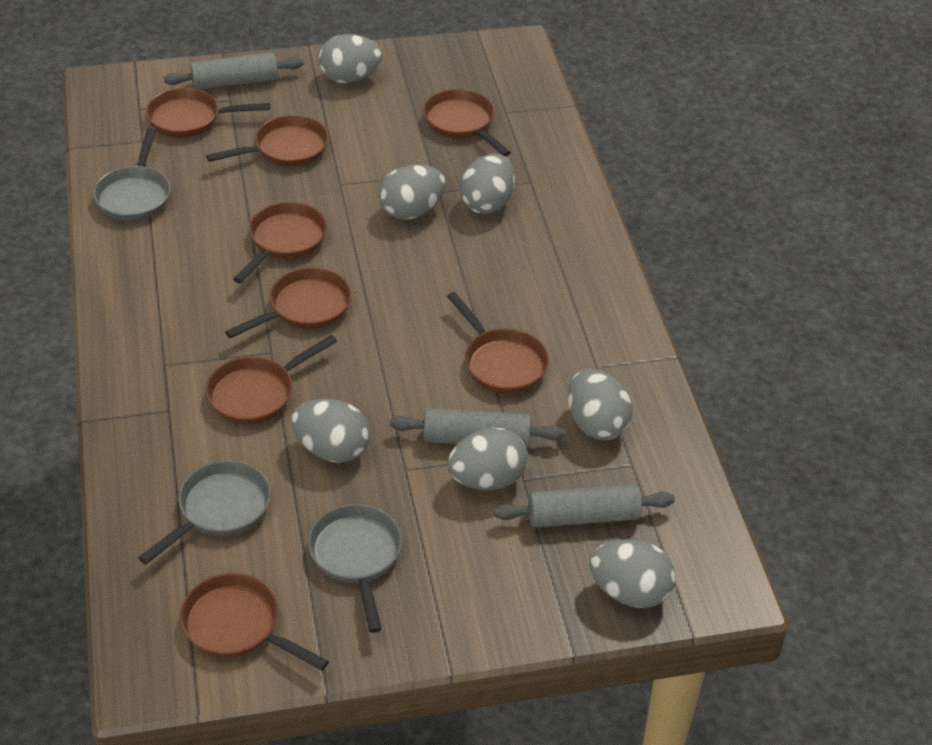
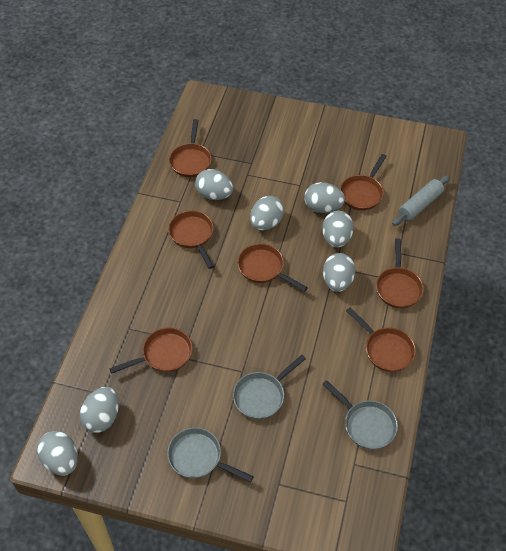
brown pan: [146,88,270,138] [180,573,329,671] [206,115,329,167] [206,335,337,425] [225,267,351,338] [233,202,327,283] [423,89,511,157] [447,292,549,394] = 8 -> [109,327,192,374] [168,211,214,269] [169,119,211,177] [237,244,308,292] [340,154,387,211] [346,307,416,372] [376,238,423,308] = 7
grey rolling pin: [164,52,304,90] [390,408,565,448] [494,484,675,528] = 3 -> [392,175,450,226] = 1

